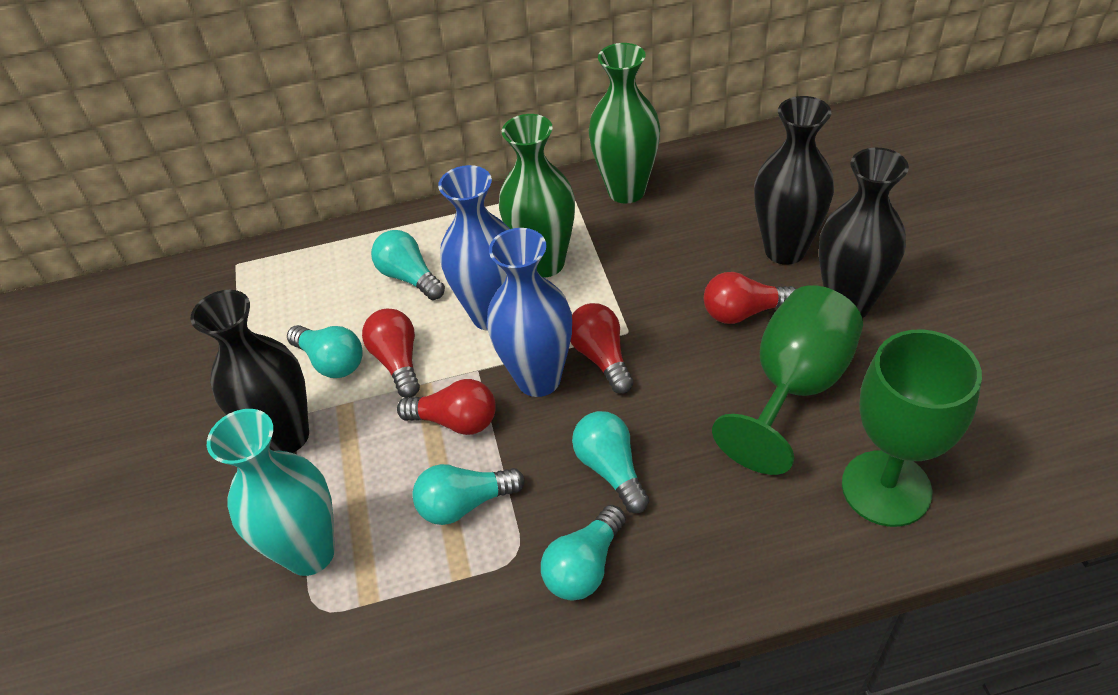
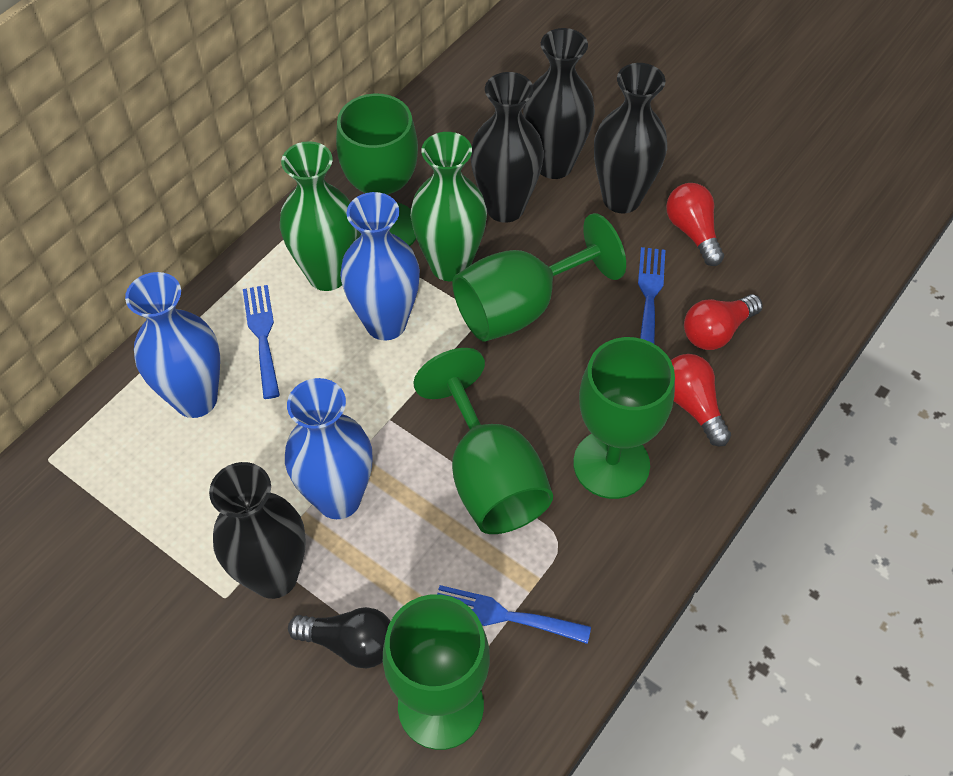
black light bulb: none = 0 -> [288,607,391,668] = 1
black vase: [191,290,309,453] [754,96,834,265] [819,148,909,318] = 3 -> [209,462,306,599] [470,72,544,223] [523,28,595,179] [594,63,667,213] = 4
blue fork: none = 0 -> [243,285,280,399] [437,585,591,644] [638,247,665,344] = 3
blue vase: [438,165,510,331] [487,228,572,397] = 2 -> [125,272,220,418] [285,378,372,519] [340,192,420,340] = 3
green goblet: [712,285,863,475] [842,329,982,527] = 2 -> [336,93,418,246] [383,594,490,750] [413,348,553,534] [453,213,626,342] [573,337,675,499] = 5
red light bulb: [362,309,420,398] [397,379,496,435] [570,303,634,394] [704,272,796,324] = 4 -> [666,183,724,266] [671,354,731,446] [684,294,763,350] = 3
turquoise light bulb: [287,325,363,378] [371,230,445,300] [412,464,525,525] [541,505,626,601] [572,411,649,513] = 5 -> none = 0
turquoise vase: [207,409,335,576] = 1 -> none = 0

